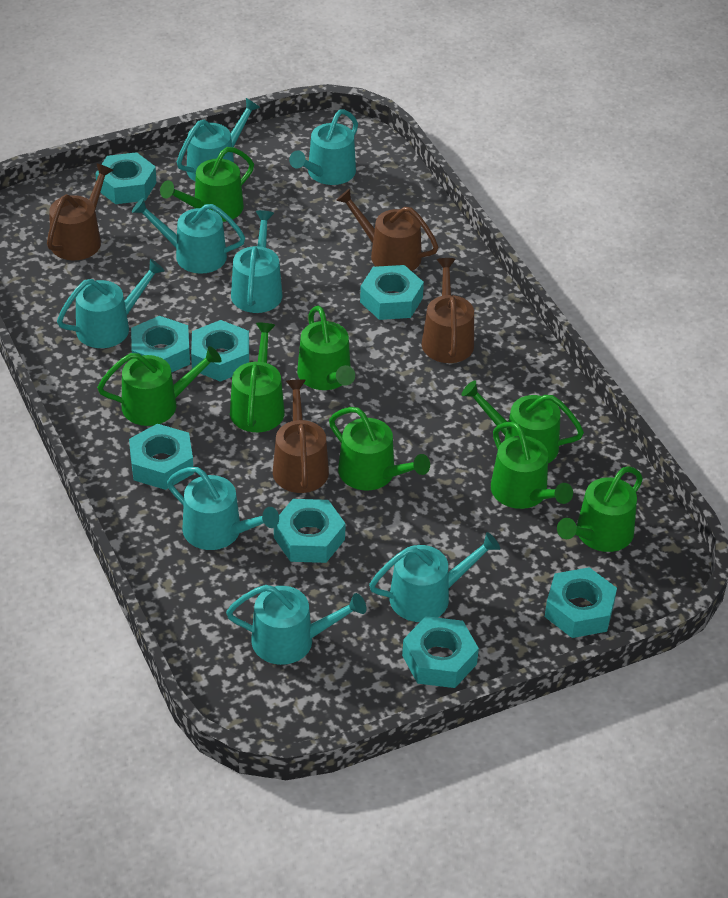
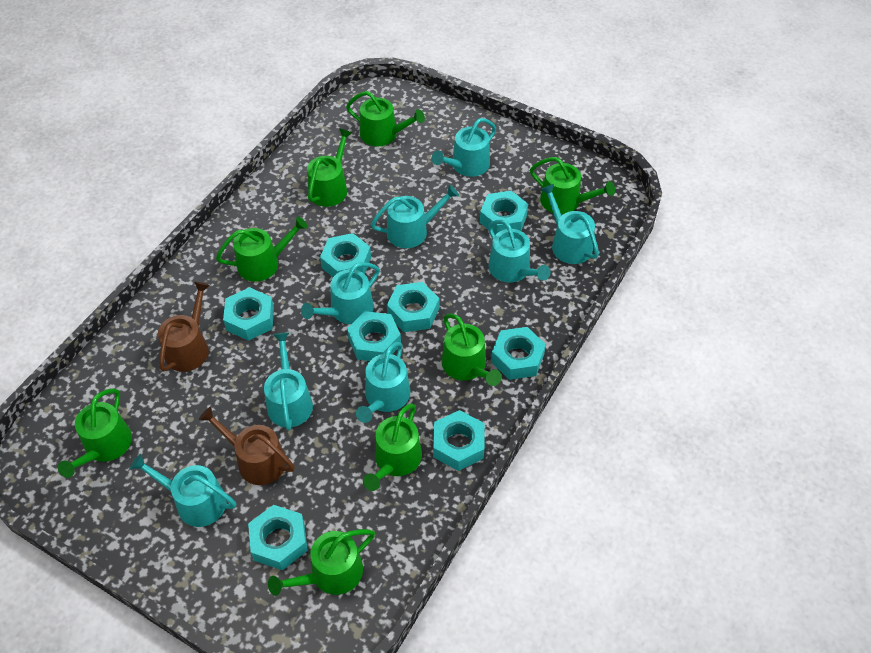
brown watering can: [47,163,113,260] [273,379,329,493] [336,189,438,271] [422,258,474,363] = 4 -> [158,282,210,372] [199,407,295,485] = 2

